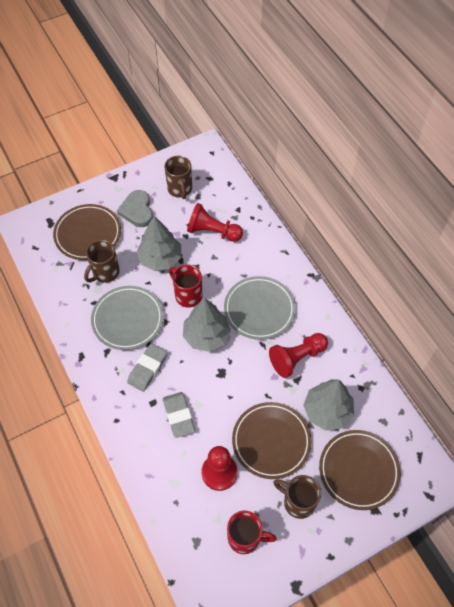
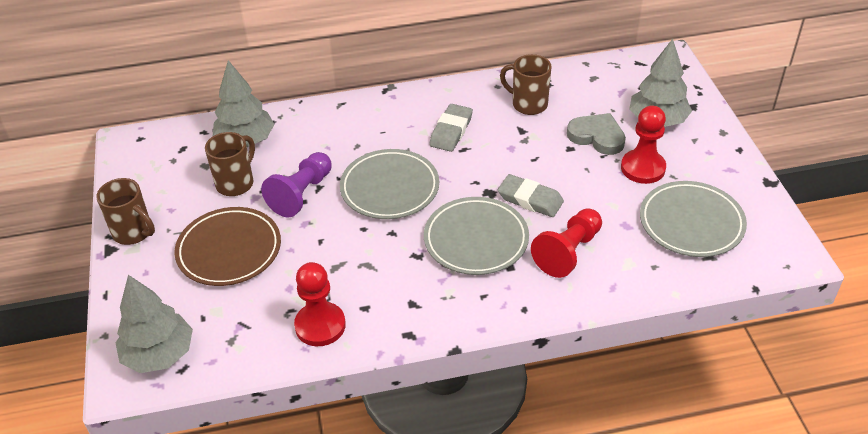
brown plate: [53,204,121,260] [232,402,311,479] [319,430,401,510] = 3 -> [174,207,281,286] = 1
grey plate: [91,286,163,350] [224,276,296,340] = 2 -> [340,149,439,219] [424,197,529,275] [640,181,747,257] = 3
purple pawn: none = 0 -> [261,152,332,217] = 1
red mug: [169,264,202,307] [227,511,277,554] = 2 -> none = 0

